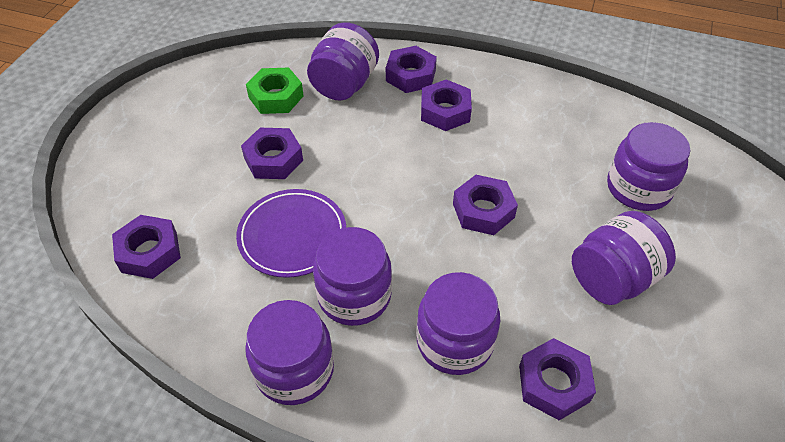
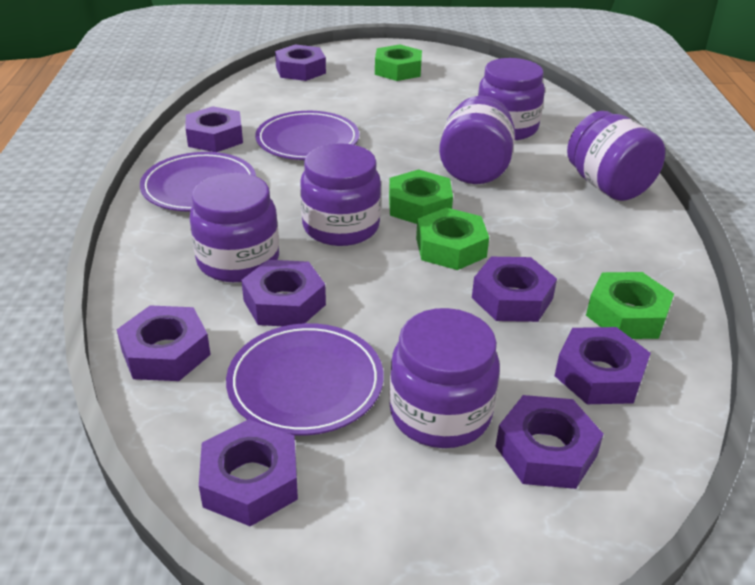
green nut: [246,68,304,114] = 1 -> [375,44,422,81] [389,169,453,224] [416,207,489,270] [586,272,674,339] = 4
purple nut: [112,215,181,279] [241,128,303,179] [386,46,437,93] [421,80,472,131] [453,175,518,235] [519,338,596,420] = 6 -> [117,305,211,381] [186,106,243,152] [199,419,298,526] [241,260,326,326] [275,44,326,81] [472,257,557,322] [495,395,604,489] [555,327,651,404] = 8
purple plate: [236,189,346,278] = 1 -> [140,152,256,212] [226,323,384,435] [255,111,359,160] = 3

